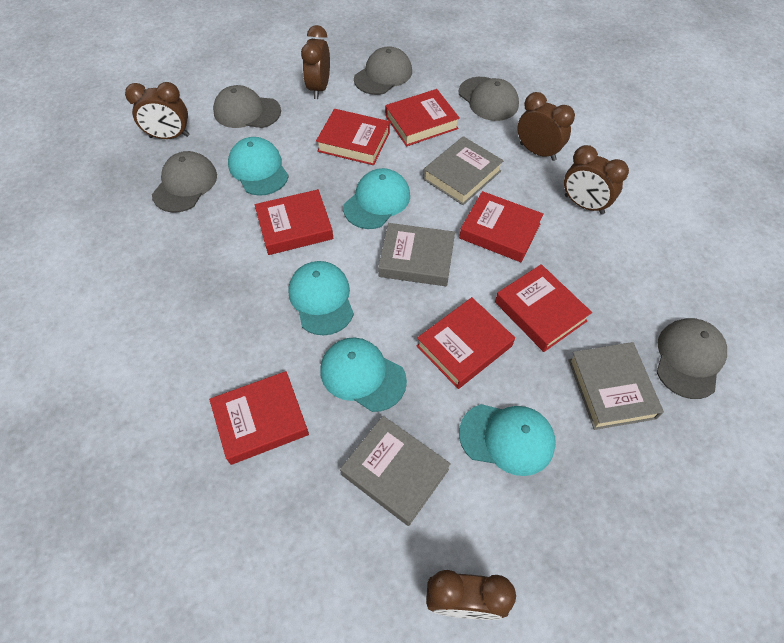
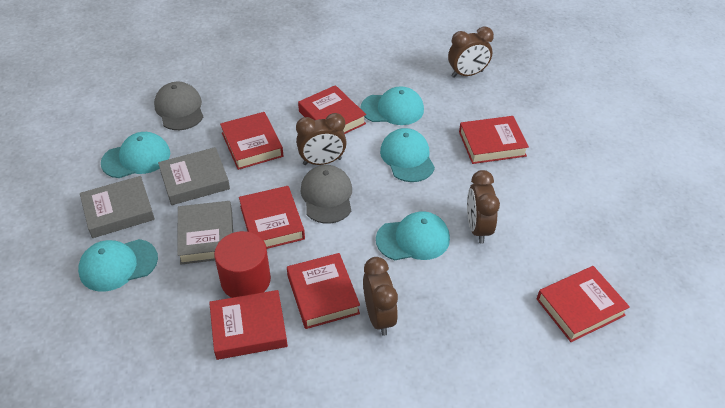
brown clock: [125,82,189,139] [301,25,330,99] [426,570,516,620] [517,92,575,161] [564,145,629,215] = 5 -> [296,113,347,165] [363,257,398,336] [448,27,494,78] [467,170,500,244] = 4
grey book: [340,416,451,526] [378,223,455,286] [423,136,504,205] [568,342,664,430] = 4 -> [80,176,155,238] [158,147,230,205] [177,201,233,265] = 3
grey cap: [152,151,217,213] [213,85,281,128] [354,46,412,95] [459,77,519,121] [656,318,727,399] = 5 -> [154,82,203,130] [301,165,352,224] = 2
red cylinder: none = 0 -> [214,231,271,298] = 1

